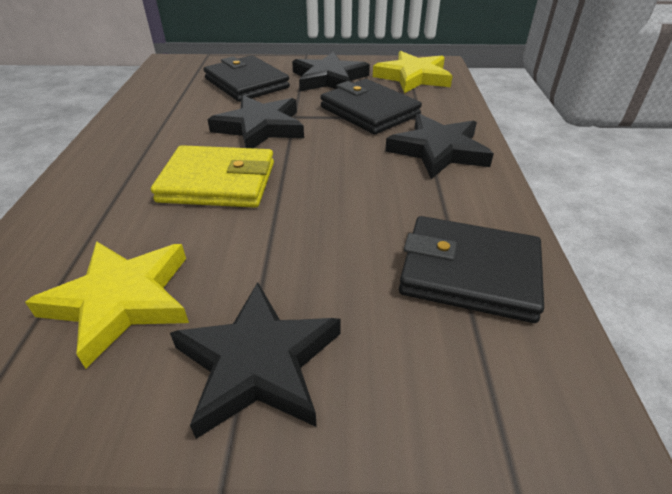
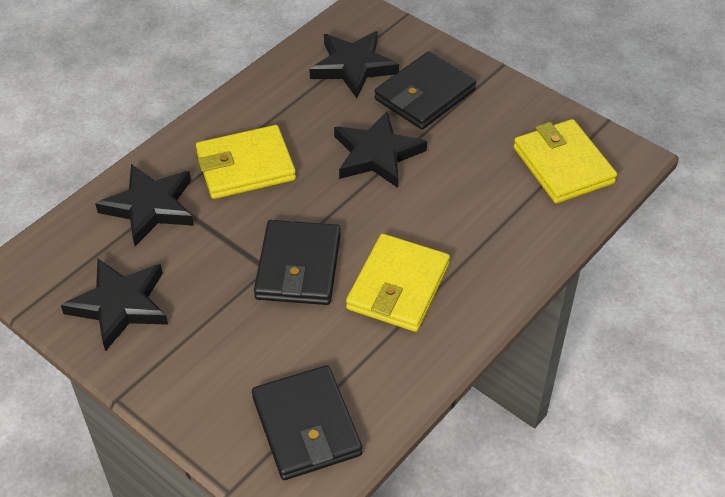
yellow star: [25,241,189,369] [373,51,453,93] = 2 -> none = 0
yellow wallet: [151,145,274,208] = 1 -> [196,125,296,199] [346,234,450,332] [514,119,617,203] = 3

